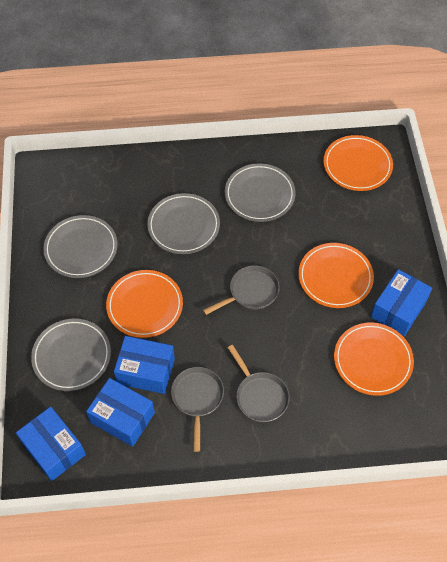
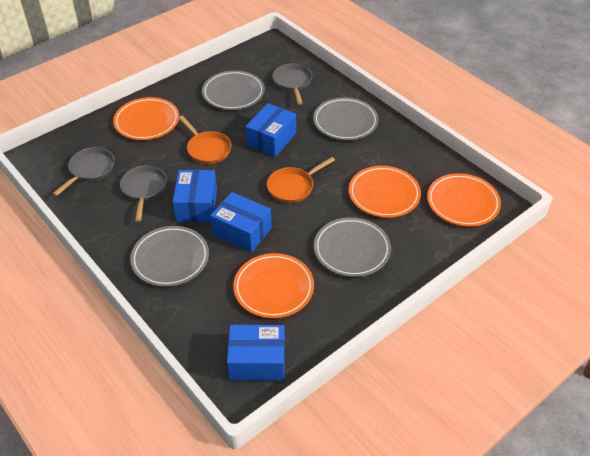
orange pan: none = 0 -> [179,116,231,164] [267,157,335,203] = 2

